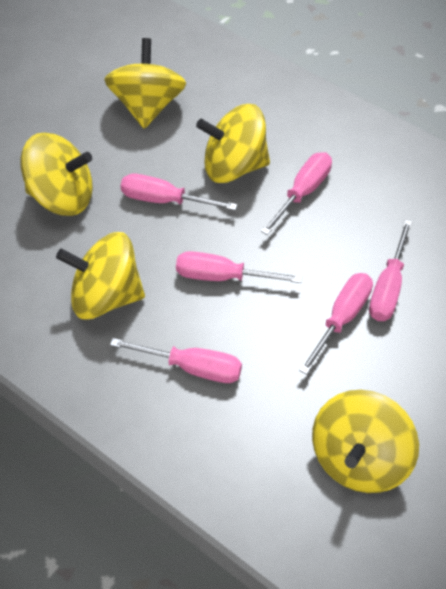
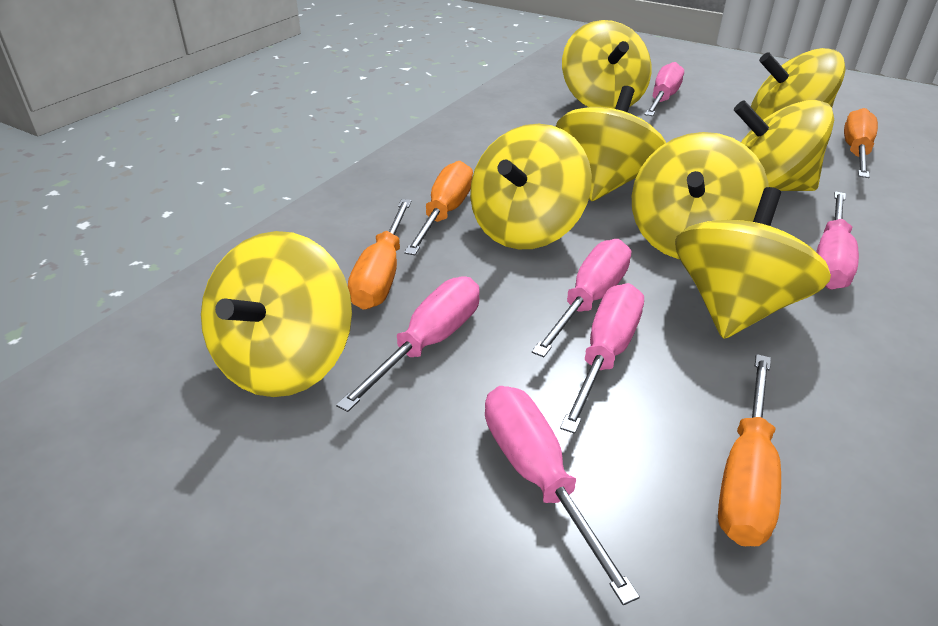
orange screwdriver: none = 0 -> [348,199,412,310] [404,161,473,255] [718,354,781,546] [844,108,878,178] = 4
yellow spinning top: [20,132,93,216] [56,232,145,320] [104,38,186,128] [196,104,270,183] [312,390,419,493] = 5 -> [201,231,352,397] [470,124,592,249] [556,86,666,201] [562,20,651,109] [632,132,769,259] [675,187,831,339] [734,100,834,191] [751,48,846,120] = 8

